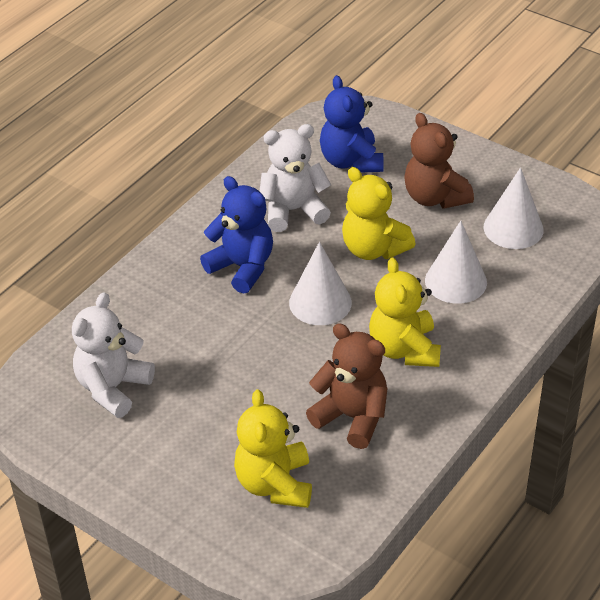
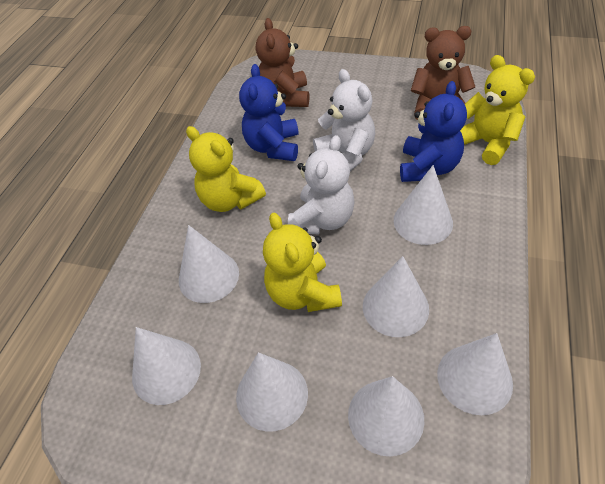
white cone: [289,242,352,325] [425,221,487,304] [483,168,544,249] = 3 -> [132,327,201,405] [179,225,239,303] [236,352,308,432] [348,376,424,456] [363,256,429,337] [394,165,453,245] [437,333,513,415] = 7

